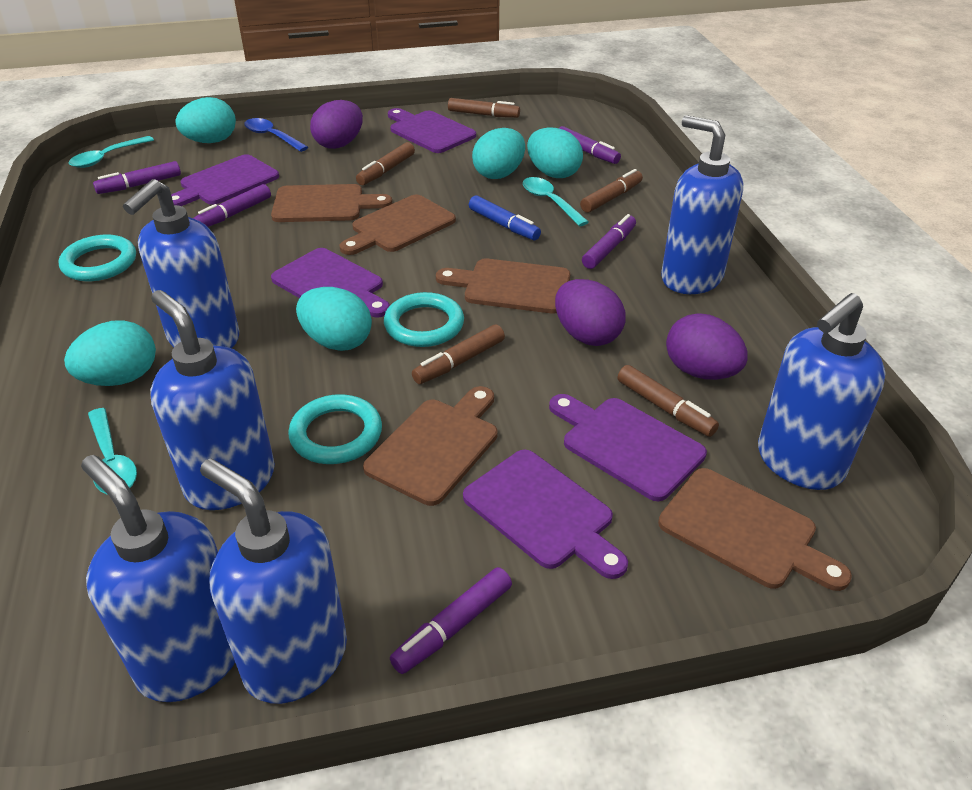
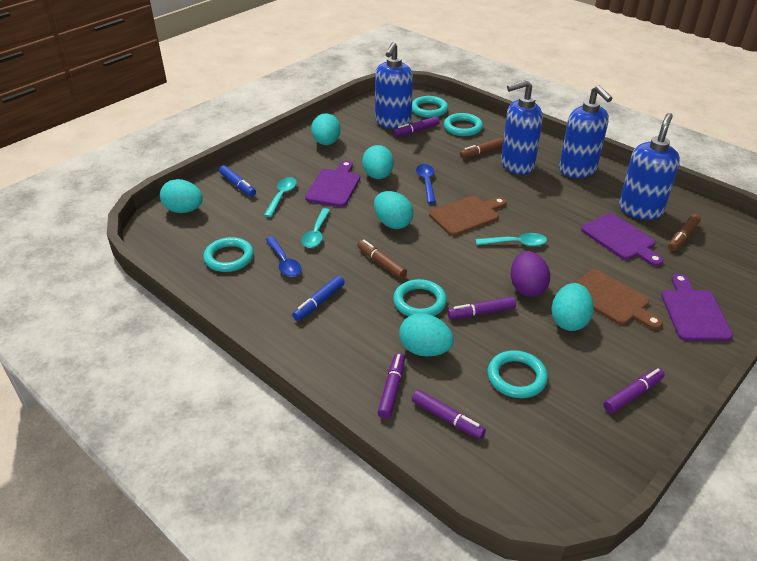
blue marker: [469,195,541,240] = 1 -> [219,165,256,197] [292,276,345,321] = 2
blue soap dispenser: [81,455,235,702] [123,179,239,348] [150,290,275,510] [200,458,347,704] [661,115,743,294] [758,293,886,490] = 6 -> [375,42,413,129] [501,80,543,175] [559,85,612,178] [619,113,680,220] = 4
blue spoon: [244,118,308,152] = 1 -> [265,237,301,277] [416,164,436,203] = 2
brown cutting board: [271,184,392,222] [340,194,456,255] [363,386,498,506] [436,259,570,314] [658,468,852,591] = 5 -> [429,196,507,236] [575,269,663,330] = 2
brown marker: [356,142,415,185] [412,325,505,384] [448,98,520,118] [580,169,643,213] [618,365,719,437] = 5 -> [357,240,407,279] [460,137,504,159] [668,214,701,251] = 3
purple cutting board: [171,154,279,206] [271,248,390,317] [388,108,476,153] [463,450,628,579] [549,394,707,501] = 5 -> [305,161,360,207] [581,213,663,266] [661,274,733,341] = 3
purple egg: [310,100,363,149] [555,279,626,346] [666,313,748,380] = 3 -> [511,251,550,297] = 1
turquoise egg: [64,320,156,386] [175,97,236,143] [296,287,372,351] [472,128,525,179] [527,127,583,178] = 5 -> [160,179,203,213] [311,113,341,145] [362,145,394,179] [374,191,414,229] [399,313,454,357] [551,283,594,331] = 6
turquoise ring: [58,235,136,281] [288,394,382,464] [384,292,464,347] = 3 -> [203,237,254,272] [393,279,447,316] [412,96,448,118] [444,113,483,136] [488,350,548,398] = 5

